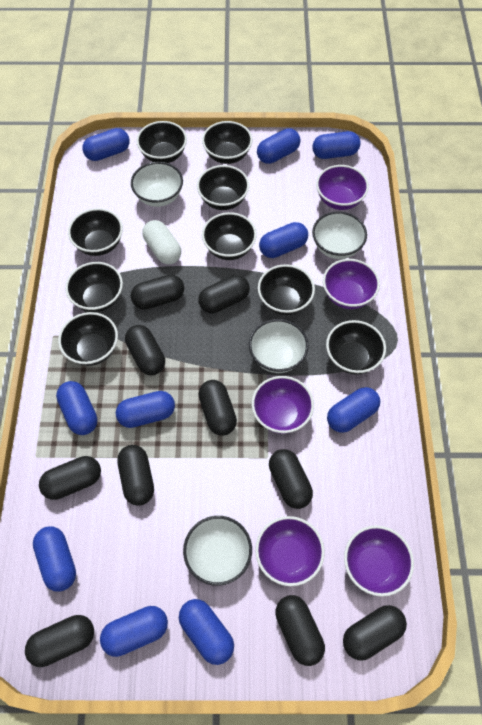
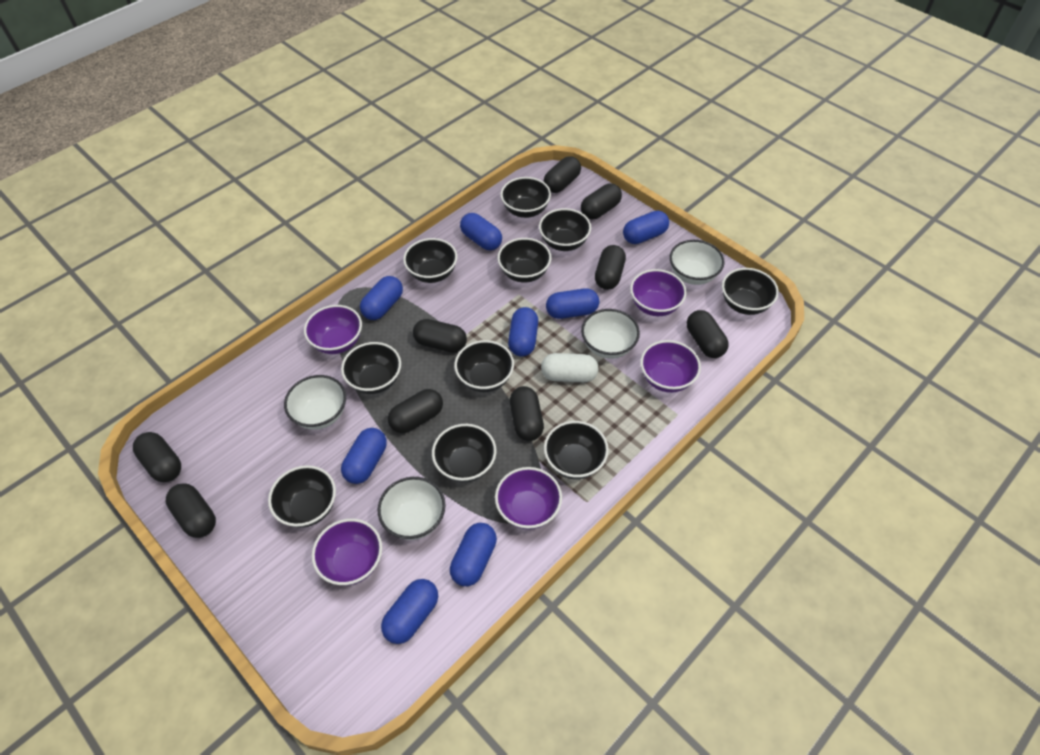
black bowl: [58,312,118,366] [65,262,123,312] [68,208,123,256] [136,121,187,163] [197,165,249,210] [202,121,252,164] [202,212,257,260] [258,264,315,315] [326,320,386,375] = 9 -> [268,465,336,528] [341,342,401,394] [403,238,457,283] [432,424,497,482] [454,340,514,392] [497,238,551,283] [500,177,551,218] [539,208,591,251] [544,421,609,479] [722,268,779,315] = 10
black capsule: [25,615,94,667] [39,456,101,500] [117,445,154,506] [125,325,165,375] [131,275,184,309] [198,275,250,313] [198,380,237,436] [269,449,313,509] [275,595,325,666] [343,605,407,661] = 10 -> [133,432,181,482] [166,483,216,538] [388,389,443,433] [413,319,467,353] [510,386,544,441] [544,156,581,193] [581,183,622,219] [595,245,626,290] [687,310,729,358] = 9
blue capsule: [33,527,76,591] [56,381,97,435] [82,128,130,161] [100,606,168,657] [116,391,175,428] [179,599,234,665] [257,128,300,164] [259,222,308,258] [312,131,361,159] [327,387,380,433] = 10 -> [341,428,387,484] [360,276,403,320] [381,579,438,644] [450,523,497,586] [460,213,502,250] [508,307,538,357] [546,288,599,319] [623,211,669,244] = 8

